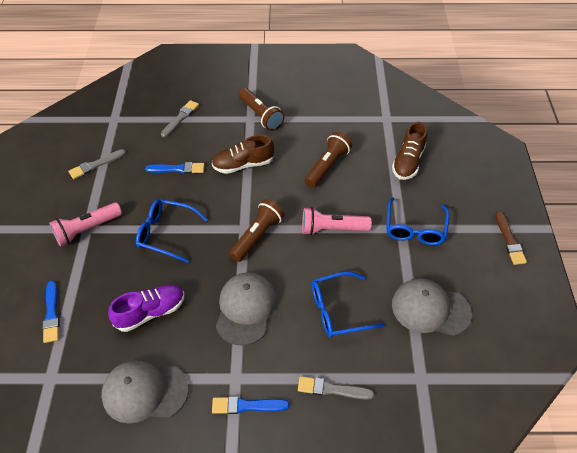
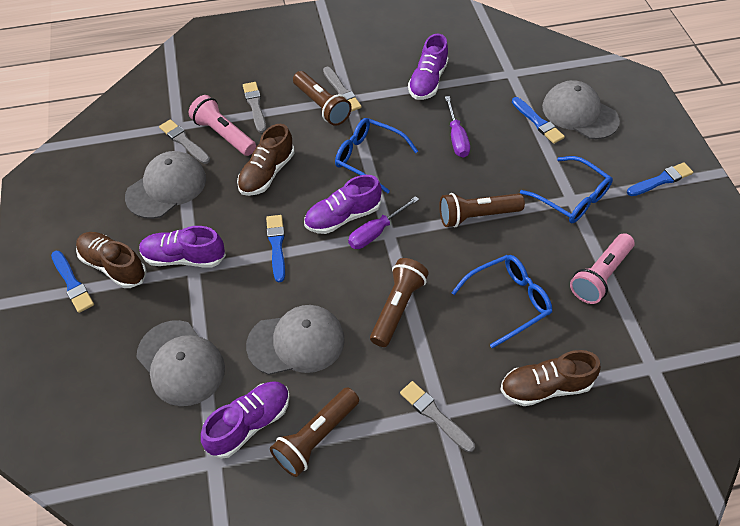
blue brush: [43,281,59,343] [145,162,205,174] [212,396,289,414] = 3 -> [51,251,94,313] [266,215,285,282] [512,97,565,144] [627,162,693,196] = 4
brown brush: [495,211,527,265] = 1 -> none = 0
brown flashlight: [229,199,285,262] [239,88,285,131] [305,132,352,188] = 3 -> [270,387,359,477] [293,71,352,126] [370,258,429,347] [439,193,525,227] = 4
brown shoe: [212,135,274,174] [392,122,427,180] = 2 -> [76,232,147,288] [237,124,294,196] [500,350,601,406] = 3
grey brush: [68,149,126,179] [161,100,199,137] [298,376,374,400] = 3 -> [159,119,210,164] [243,82,266,133] [323,67,362,112] [400,381,475,452] = 4
grey cap: [101,360,189,424] [216,273,276,346] [392,278,472,336] = 3 -> [125,151,206,219] [136,320,225,406] [246,305,345,375] [542,80,620,139] = 4
purple screwdriver: none = 0 -> [348,196,419,249] [445,96,470,158] = 2
purple shoe: [108,285,184,332] = 1 -> [139,226,226,267] [201,381,290,459] [304,175,382,234] [408,34,448,100] = 4

